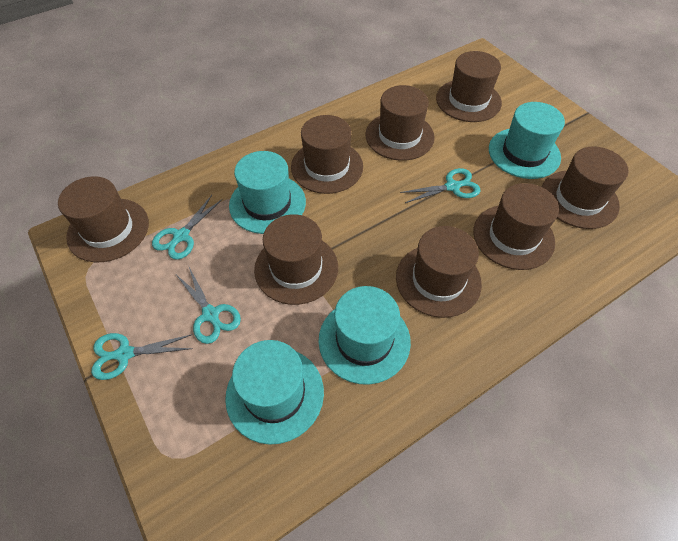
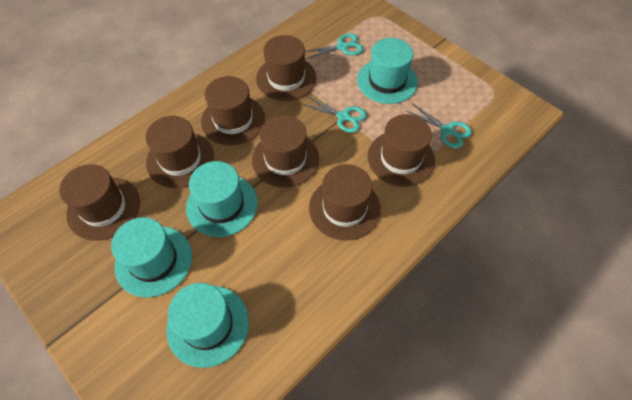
brown hat: [58,176,149,262] [254,214,338,305] [291,115,363,194] [365,85,435,161] [396,226,482,318] [436,51,502,122] [473,183,559,270] [542,146,629,229] = 8 -> [59,164,140,241] [146,116,214,188] [201,76,265,146] [252,115,319,188] [256,35,316,101] [309,164,381,240] [368,114,435,187] = 7
turquoise scissors: [91,333,193,380] [152,195,222,260] [176,267,241,344] [400,168,480,203] = 4 -> [302,96,367,133] [305,33,363,59] [405,104,472,148] = 3

